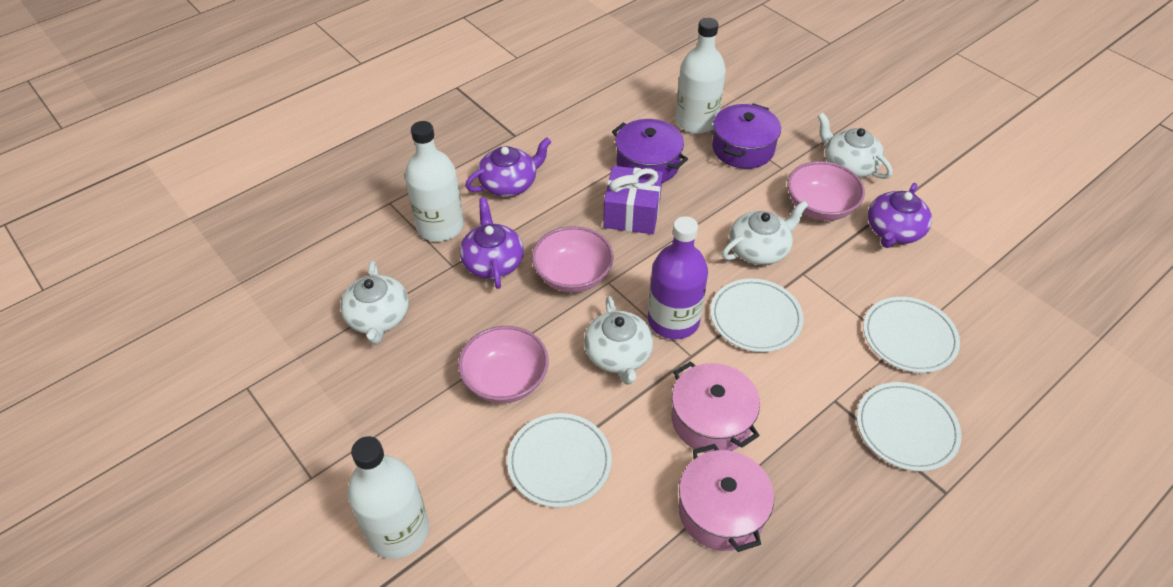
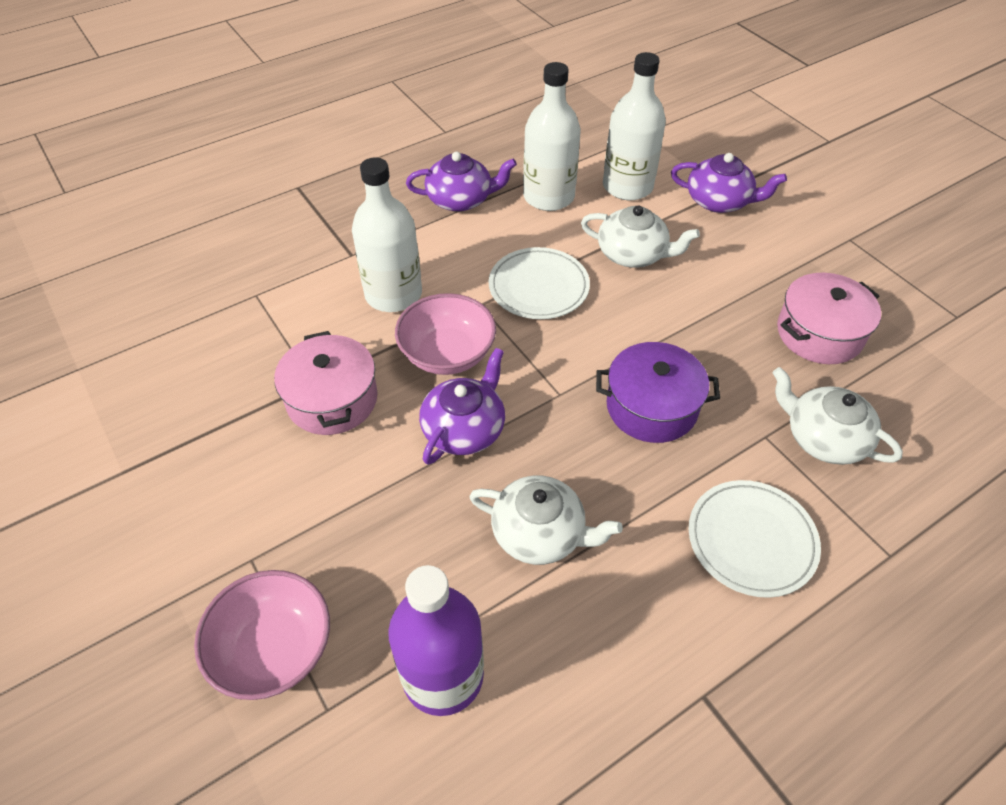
pink bowl: [458,326,549,403] [532,226,614,293] [787,161,865,221] = 3 -> [194,570,330,700] [395,293,496,375] = 2
purple gift: [603,166,663,234] = 1 -> none = 0
purple pot: [612,119,688,183] [712,104,781,169] = 2 -> [596,342,720,443] = 1
white plate: [507,413,612,507] [710,278,804,352] [857,382,962,471] [863,297,960,373] = 4 -> [489,247,590,319] [688,480,821,598] = 2
white teapot: [340,261,409,345] [584,296,653,385] [722,200,808,265] [818,113,892,179] = 4 -> [469,476,623,565] [581,205,700,268] [773,367,903,465] = 3

